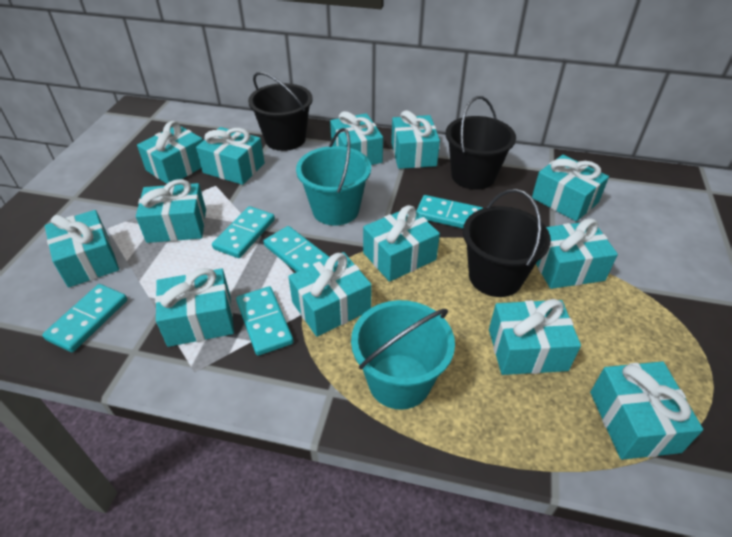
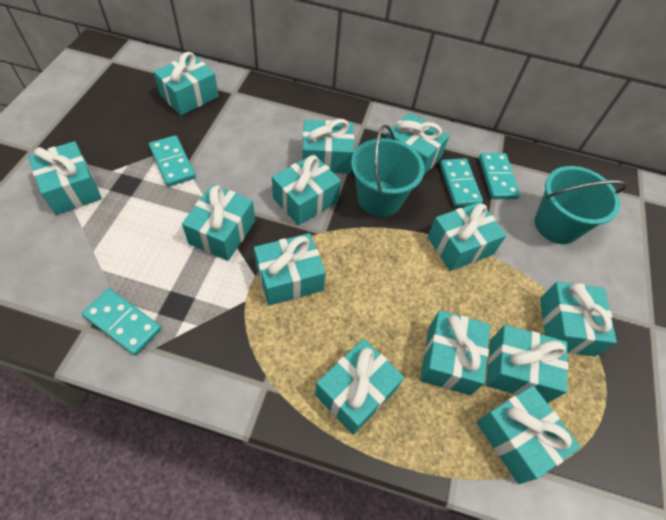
black bucket: [248,72,313,151] [446,96,516,190] [463,189,551,297] = 3 -> none = 0
turquoise domino: [42,284,127,352] [212,206,275,258] [236,286,294,356] [263,226,329,272] [416,195,483,228] = 5 -> [82,289,161,356] [149,135,196,187] [440,158,483,207] [479,153,520,199] = 4

